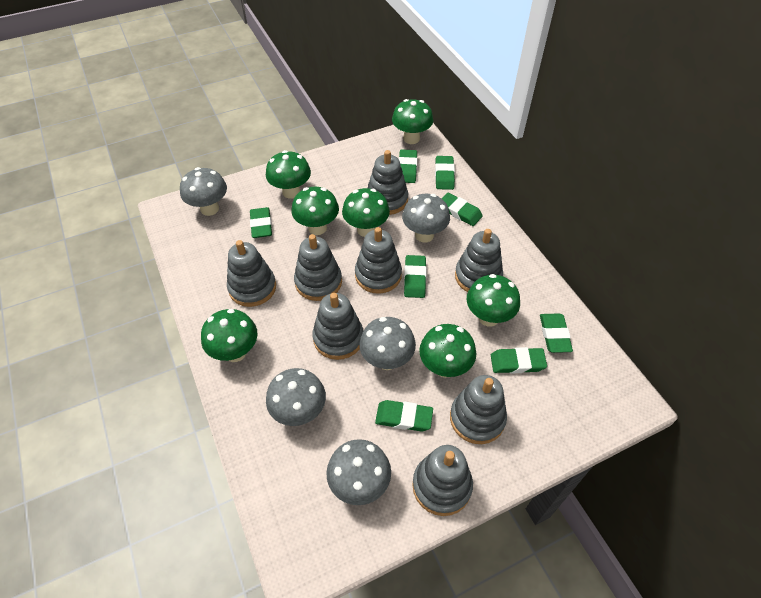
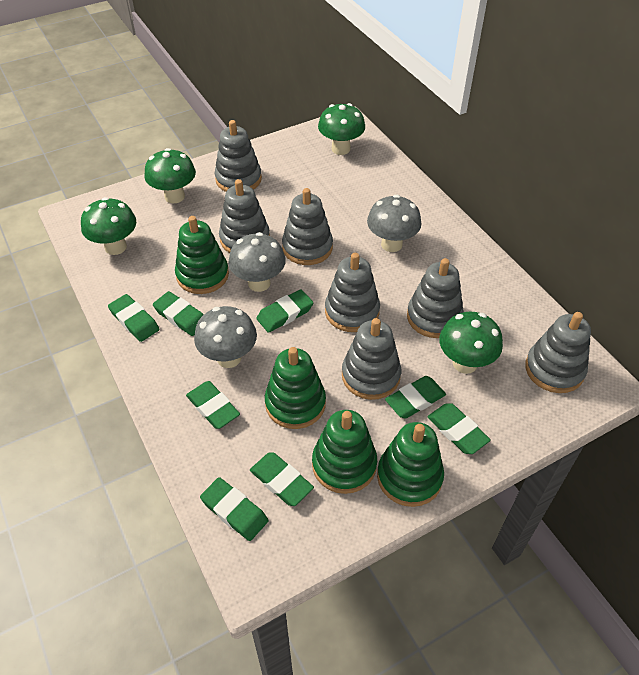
green mushroom: [201,309,258,362] [266,150,311,199] [291,187,339,235] [342,188,390,237] [392,99,433,144] [419,324,476,378] [467,274,520,327] = 7 -> [81,197,136,255] [145,148,196,203] [318,103,365,155] [439,312,503,374] = 4
green stacking toy: none = 0 -> [175,216,229,294] [265,347,326,429] [312,410,377,494] [377,422,444,507] = 4
grey mushroom: [180,167,227,216] [266,368,326,426] [326,439,391,505] [359,317,416,370] [402,194,450,242] = 5 -> [194,306,257,368] [228,232,286,292] [367,195,422,252] = 3
grey stacking toy: [227,240,276,307] [294,234,342,301] [312,293,363,360] [355,227,402,294] [368,150,408,215] [412,445,473,516] [450,375,507,444] [455,229,503,292] = 8 -> [215,120,262,192] [219,179,270,253] [282,188,333,265] [325,253,380,332] [342,318,401,400] [407,258,464,338] [525,312,591,393] = 7

